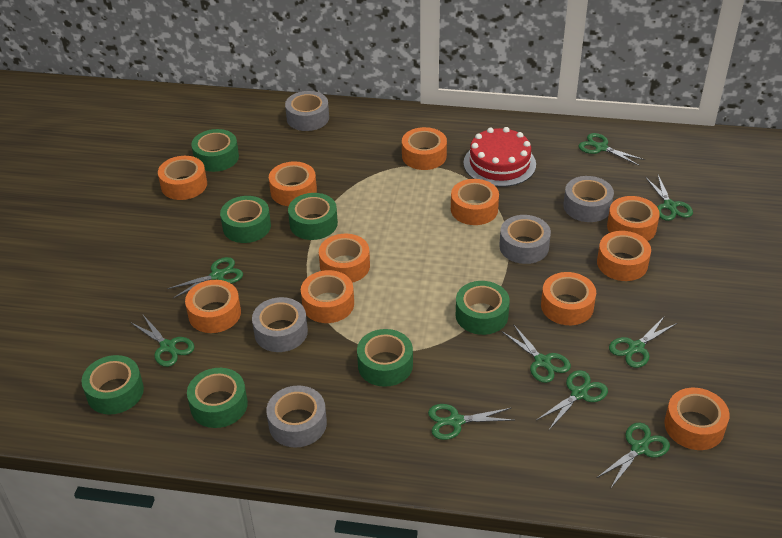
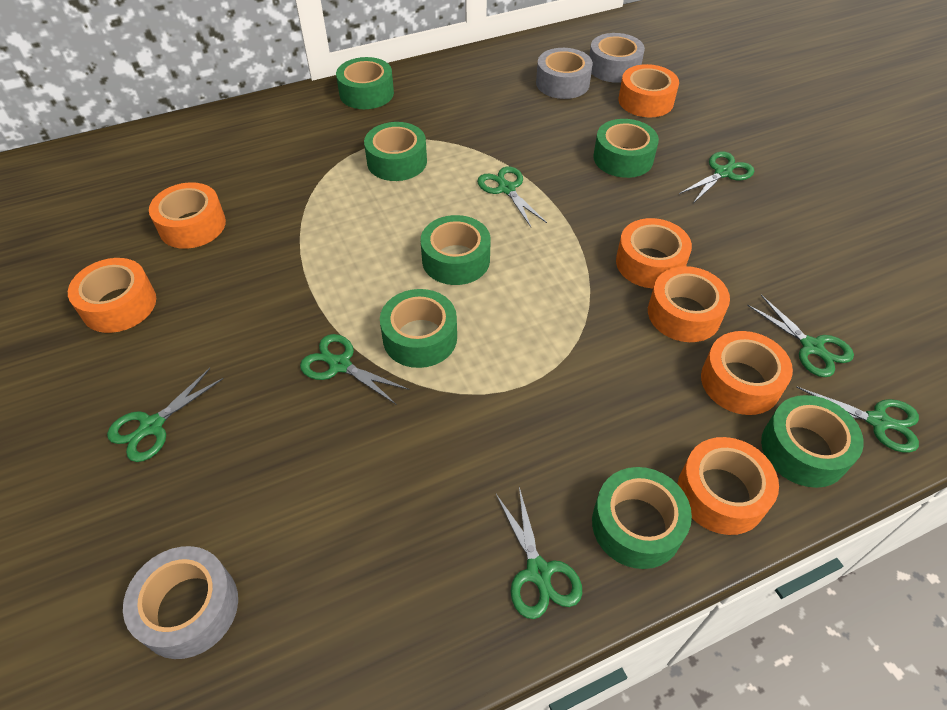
green scissors: [130,315,194,367] [167,257,243,298] [428,404,513,440] [501,324,571,383] [537,370,608,430] [578,133,645,166] [597,423,670,488] [609,316,677,368] [645,175,693,221] = 9 -> [107,368,224,462] [300,334,409,404] [477,166,547,227] [496,487,582,619] [679,152,754,203] [747,295,854,377] [797,387,919,453] = 7
grey tape: [252,297,308,352] [266,385,327,447] [285,91,329,131] [499,215,551,264] [563,176,614,222] = 5 -> [123,546,238,659] [536,48,593,99] [589,33,645,83] = 3
orange tape: [158,156,207,200] [185,280,241,333] [269,161,317,206] [301,270,354,323] [319,234,370,283] [402,127,447,170] [451,179,499,225] [541,272,596,325] [597,231,651,281] [607,196,660,241] [664,388,730,450] = 11 -> [68,258,156,333] [149,182,226,249] [616,218,692,288] [618,64,679,117] [648,266,730,342] [677,437,779,535] [701,331,793,415] = 7
red cake: [463,127,536,187] = 1 -> none = 0

